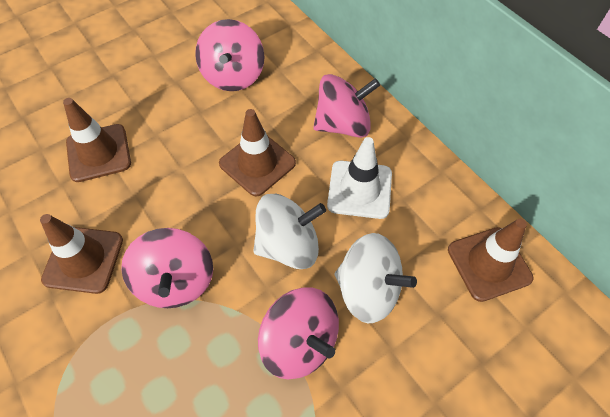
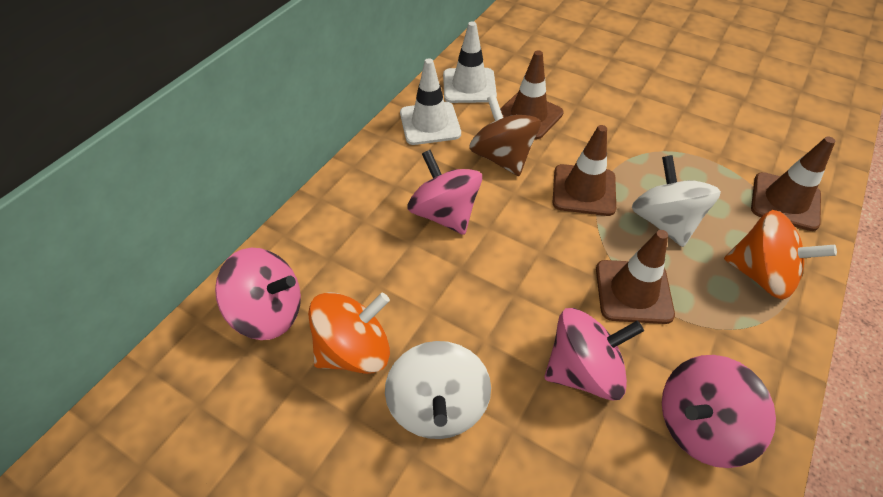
brown spinning top: none = 0 -> [469,95,541,176] = 1
orange spinning top: none = 0 -> [308,292,390,374] [724,210,837,299] = 2
white traffic cone: [327,137,392,219] = 1 -> [400,58,461,145] [443,21,497,103] = 2

